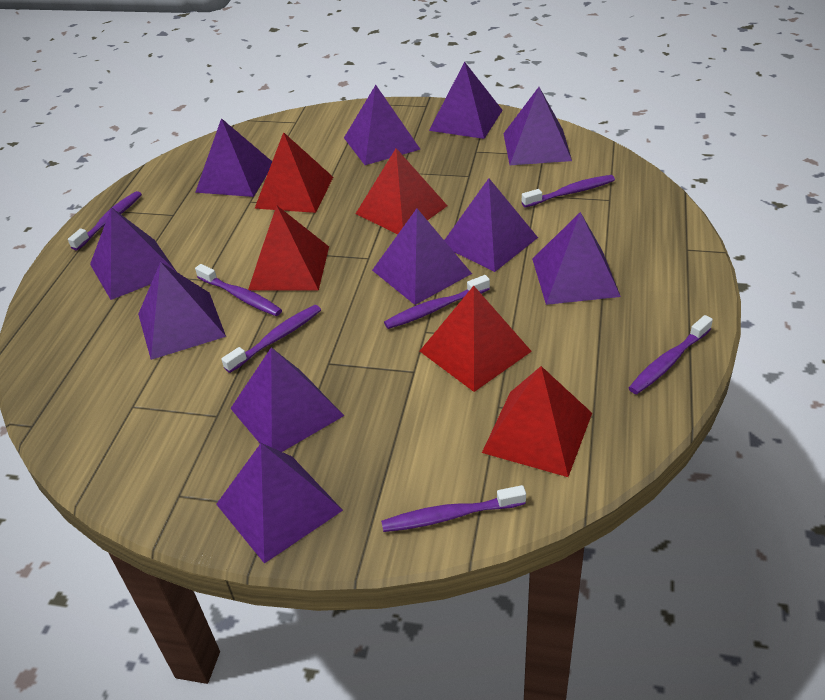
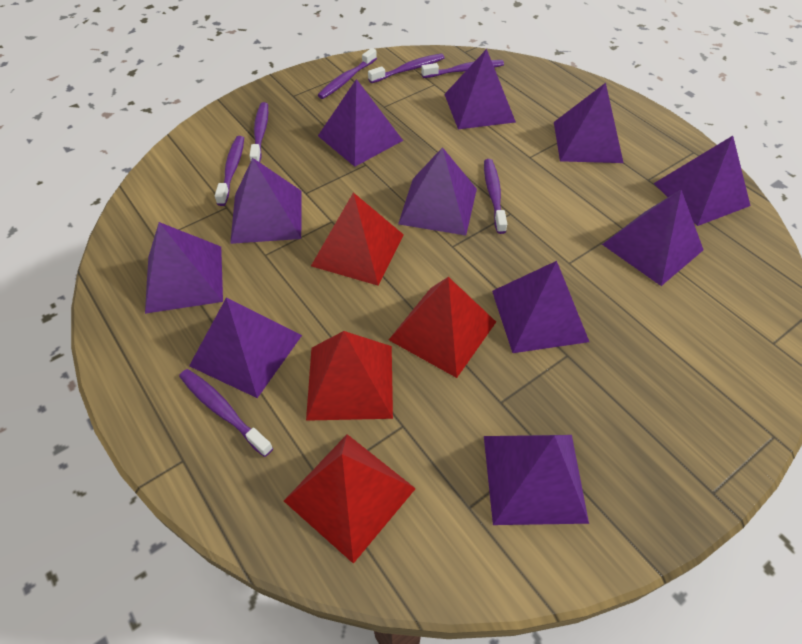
red pyramid: [248,206,329,291] [254,132,333,213] [356,148,447,234] [420,286,532,392] [482,366,592,477] = 5 -> [284,434,416,564] [306,331,393,421] [311,192,404,286] [389,277,496,378] = 4

